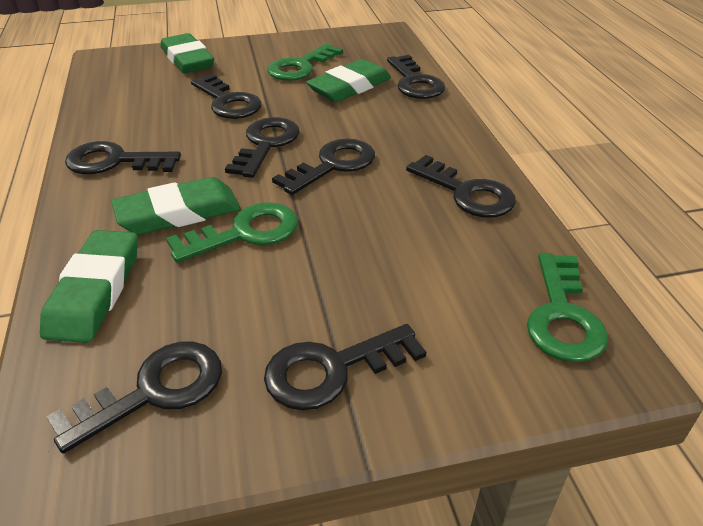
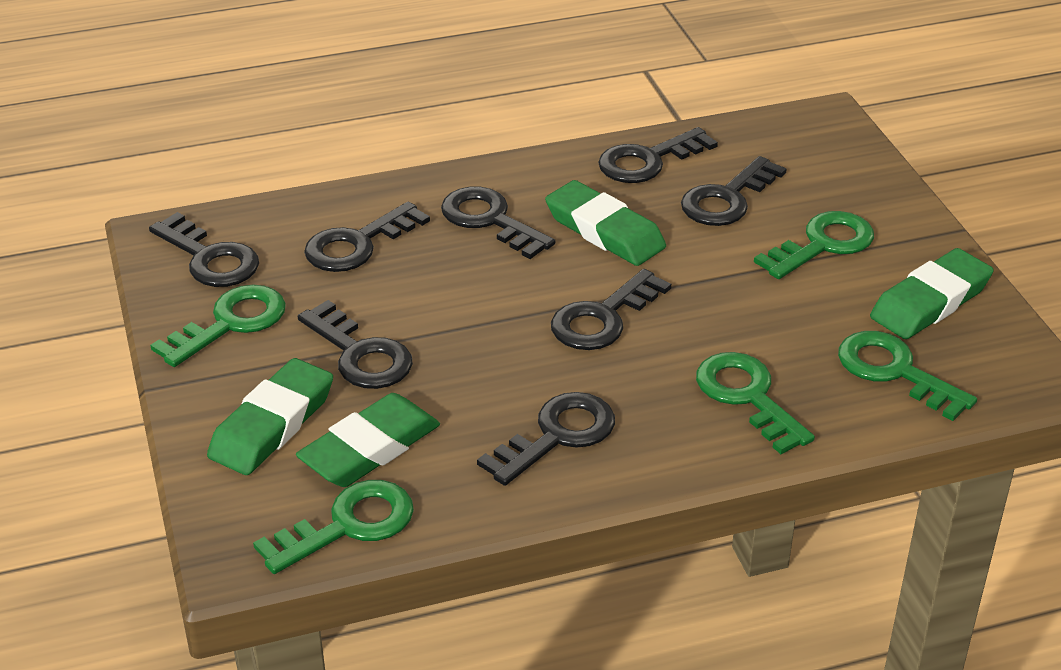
green key: [166,202,298,262] [267,44,343,81] [527,253,608,362] = 3 -> [150,285,286,367] [253,480,414,574] [696,352,815,454] [754,211,874,279] [838,331,977,421] = 5

